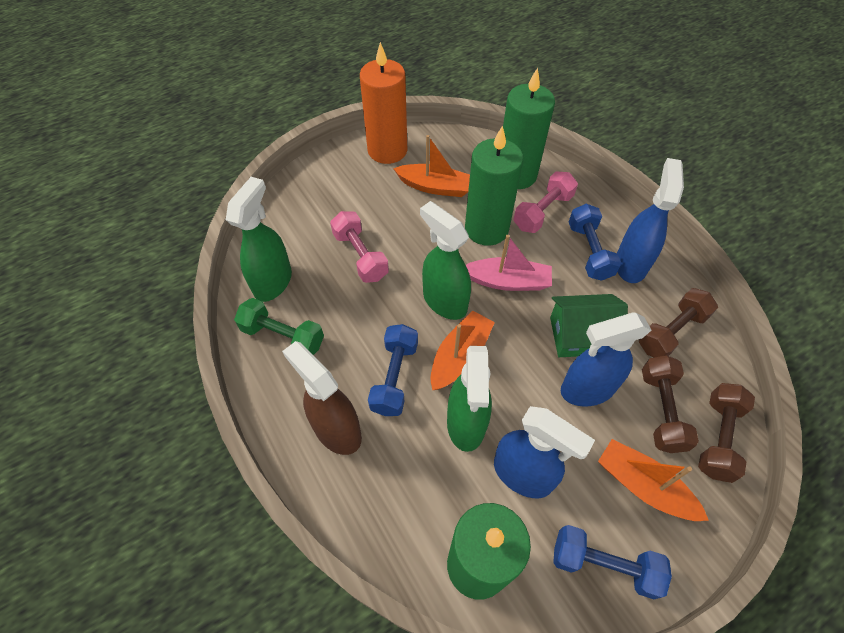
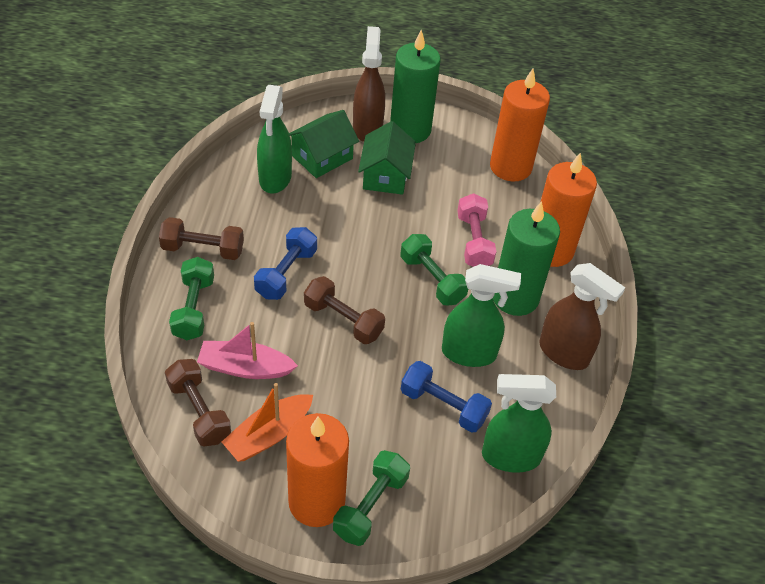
blue dumbbell: [368,324,418,416] [553,525,672,599] [569,204,621,281] = 3 -> [254,227,317,300] [401,361,492,433] = 2
blue spray bottle: [494,406,595,498] [561,312,652,407] [617,158,684,283] = 3 -> none = 0
brown spray bottle: [282,341,362,455] = 1 -> [353,26,385,142] [539,263,625,370] = 2
green candle: [447,503,531,600] [465,126,523,246] [503,68,555,189] = 3 -> [390,30,441,143] [493,201,560,316] = 2
green dumbbell: [234,298,324,355] = 1 -> [169,257,214,340] [333,450,410,546] [401,234,468,305] = 3
green house: [550,294,628,357] = 1 -> [289,110,359,178] [358,121,416,195] = 2
orange boat: [393,135,470,197] [430,310,495,390] [598,439,709,521] = 3 -> [222,383,313,462] = 1
orange candle: [360,42,407,164] = 1 -> [286,413,349,527] [490,68,550,182] [540,153,597,267] = 3
pink dumbbell: [330,211,389,283] [513,171,578,233] = 2 -> [457,193,496,267] = 1

